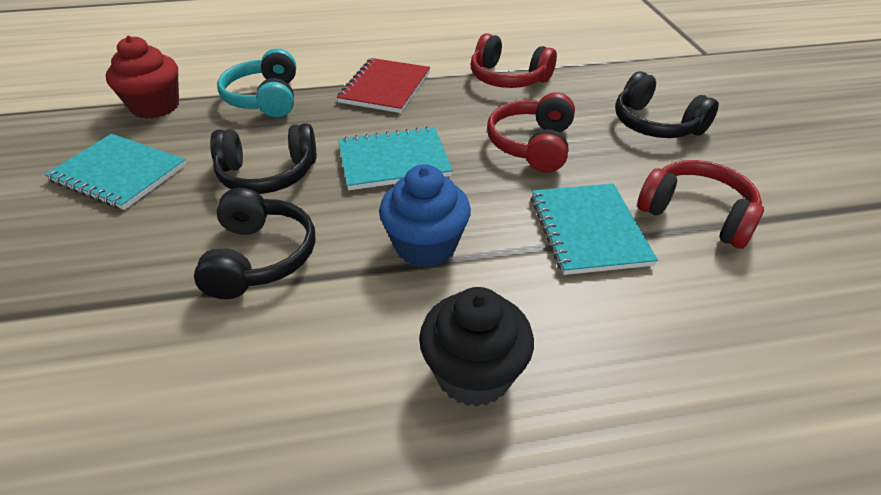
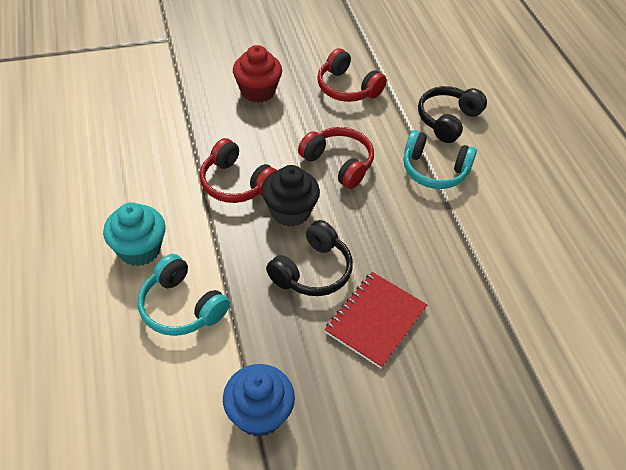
black headphones: [194,188,315,299] [210,123,316,194] [615,71,719,138] = 3 -> [266,220,353,296] [418,86,487,143] = 2
turquoise cupcake: none = 0 -> [103,202,166,266] = 1
turquoise headphones: [217,49,296,117] = 1 -> [138,254,230,336] [404,130,477,189] = 2
turquoise notebook: [45,134,186,210] [338,126,453,190] [531,183,658,275] = 3 -> none = 0

